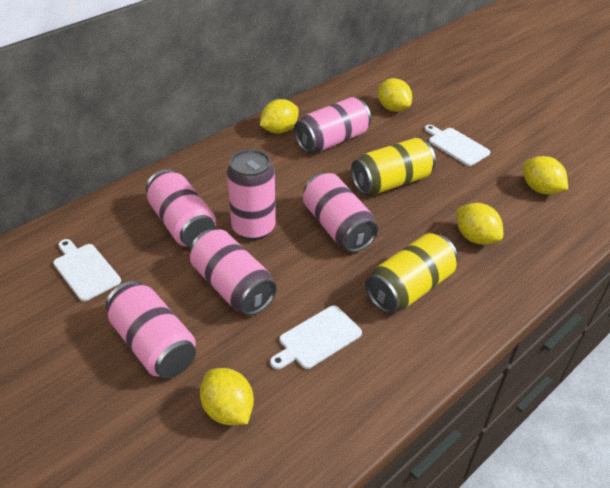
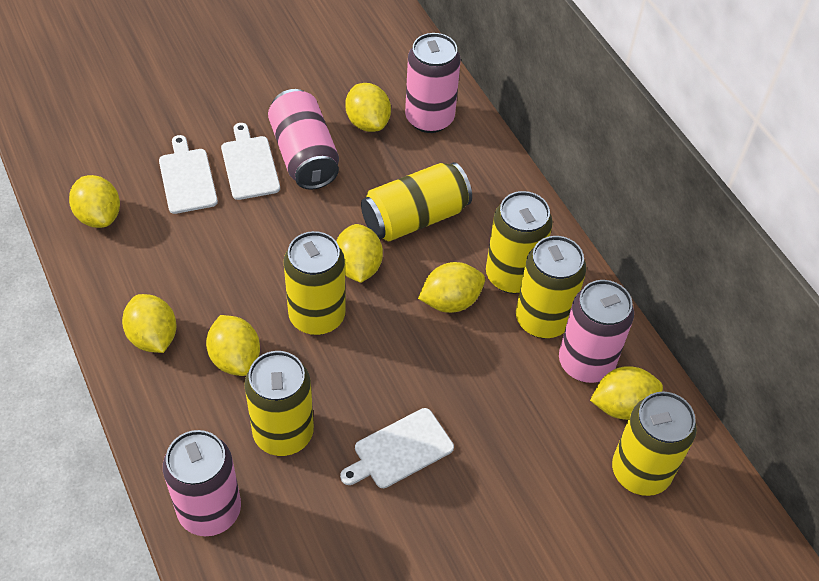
pink can: [105,281,196,378] [146,169,216,247] [190,229,276,316] [227,149,276,240] [294,97,371,153] [303,173,378,252] = 6 -> [163,430,241,536] [268,89,339,190] [405,33,461,133] [559,280,634,383] = 4
yellow can: [351,138,436,194] [365,233,458,314] = 2 -> [244,351,314,456] [284,231,346,335] [361,162,472,241] [486,191,553,294] [516,236,586,338] [612,391,697,496] = 6
yellow lemon: [200,368,254,425] [260,99,299,133] [378,78,412,112] [457,203,503,245] [523,156,568,194] = 5 -> [69,175,120,228] [122,294,176,353] [206,315,260,376] [336,224,383,283] [345,83,391,132] [418,262,485,313] [590,366,663,420] = 7

